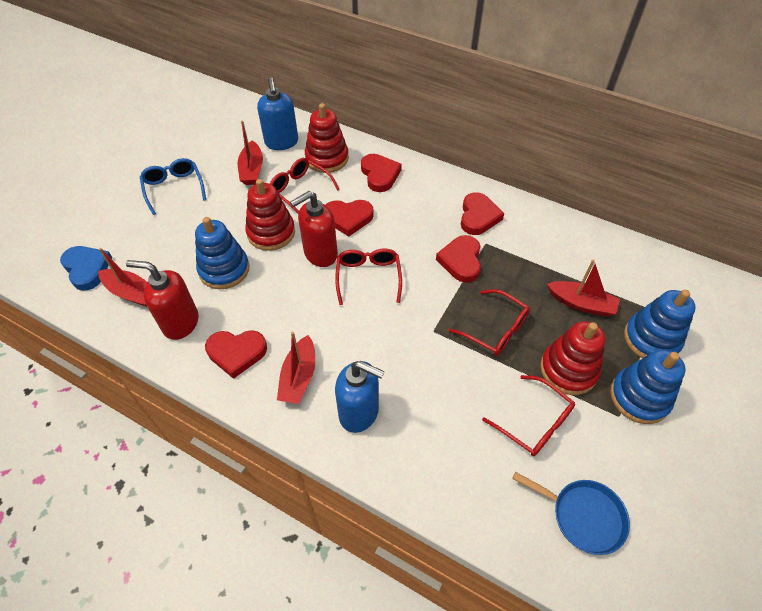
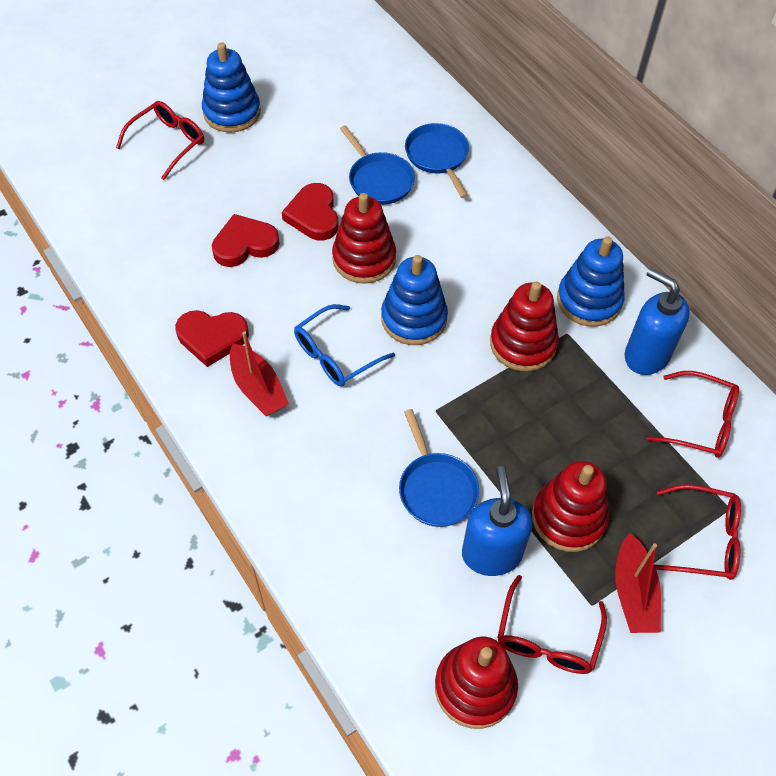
blue heart: [60,246,112,291] = 1 -> none = 0
blue pan: [512,472,630,555] = 1 -> [340,125,415,205] [399,409,479,527] [405,123,469,198] = 3
red boat: [98,248,147,307] [238,120,263,185] [277,332,315,404] [547,260,620,317] = 4 -> [230,331,289,416] [615,533,661,633] = 2
red heart: [205,330,267,379] [326,200,374,237] [361,154,402,192] [436,235,481,283] [461,192,504,235] = 5 -> [175,310,249,367] [212,214,280,267] [282,183,339,241] = 3
red soap dispenser: [126,260,199,340] [290,191,338,267] = 2 -> none = 0
red stacking toy: [245,179,295,251] [305,103,349,173] [540,321,605,395] = 3 -> [332,193,396,284] [435,637,518,729] [490,281,559,372] [532,461,609,552] = 4

